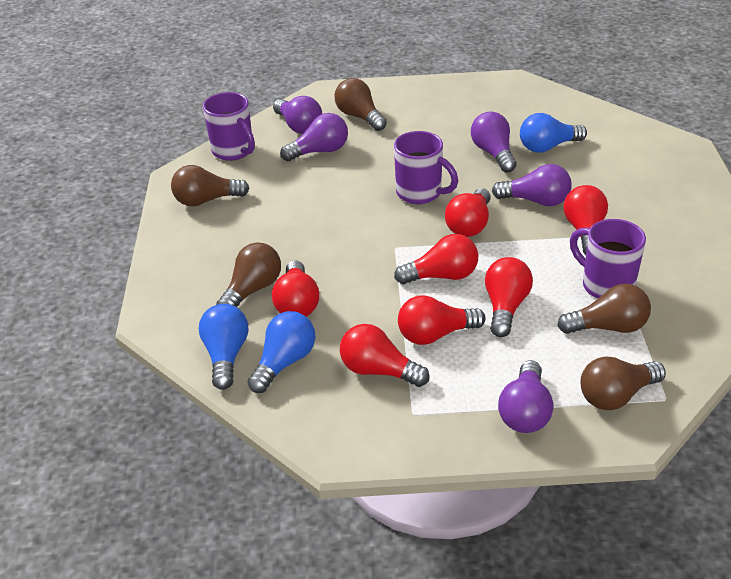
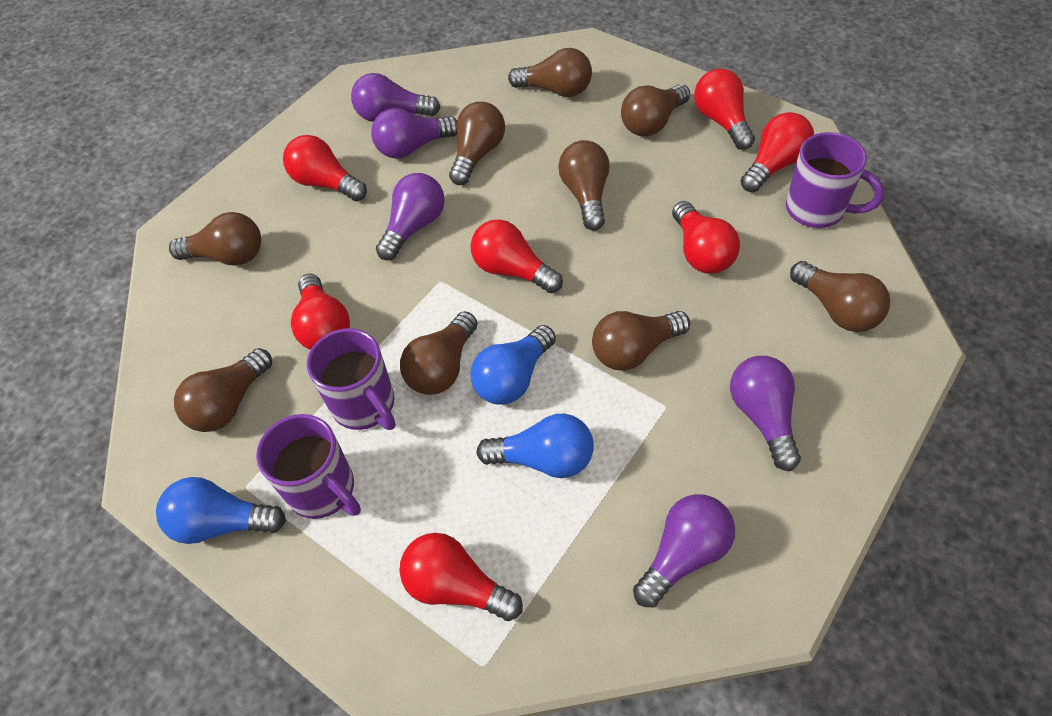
brown light bulb: [171,165,250,207] [216,242,281,307] [335,78,387,131] [557,284,651,334] [580,357,666,410] = 5 -> [169,212,261,266] [174,348,272,432] [400,311,478,395] [449,102,505,185] [508,48,592,97] [558,140,610,230] [592,311,690,371] [621,84,690,136] [790,261,890,332] = 9

